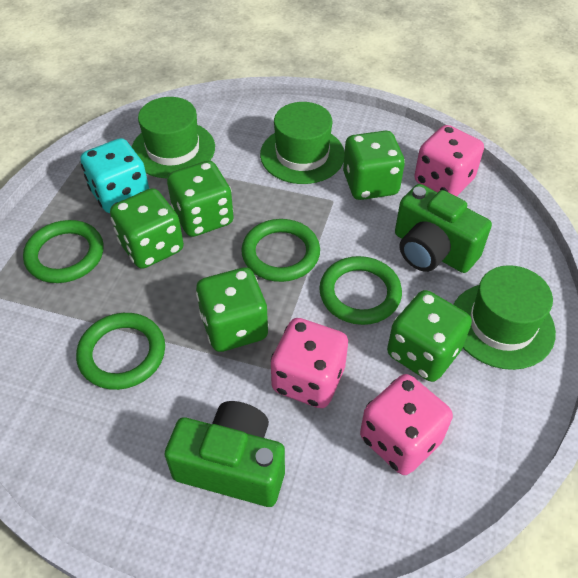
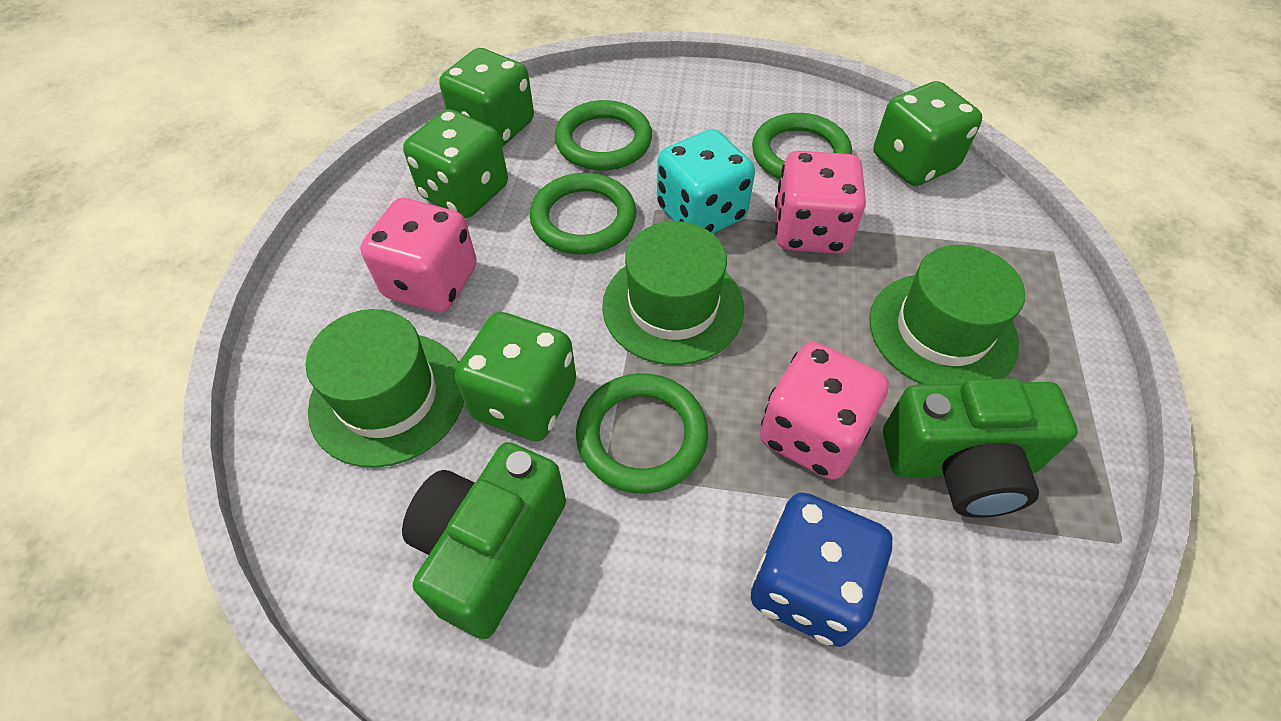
blue dice: none = 0 -> [751,492,892,647] = 1
green dice: [110,188,184,269] [167,161,234,237] [196,267,269,352] [343,131,405,200] [387,290,472,382] = 5 -> [403,109,508,218] [439,48,534,147] [455,312,576,441] [874,81,982,186] = 4

